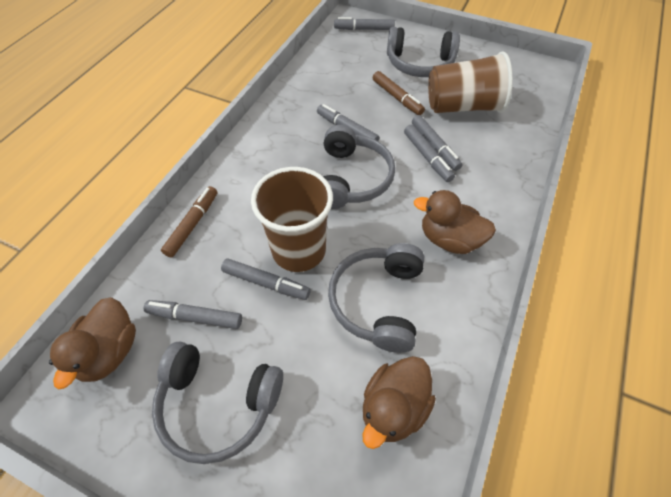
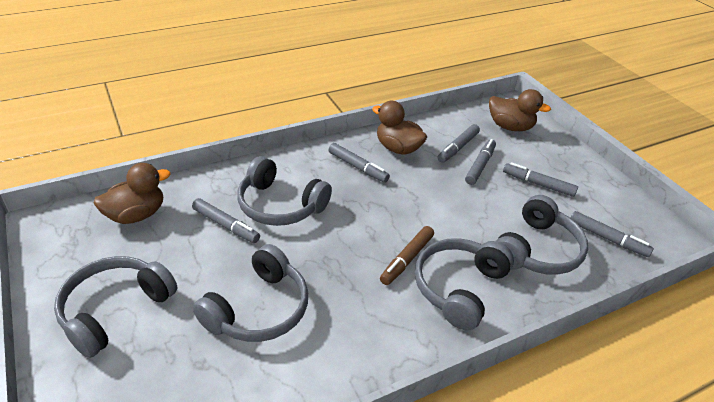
brown cup: [251,167,333,272] [428,51,513,113] = 2 -> none = 0
brown marker: [161,186,217,258] [373,71,425,115] = 2 -> [380,226,434,285] = 1
grey headphones: [152,342,283,464] [323,125,395,209] [328,243,425,353] [387,27,460,77] = 4 -> [54,256,177,358] [193,244,308,342] [237,156,332,226] [415,238,514,330] [496,195,588,275] = 5

